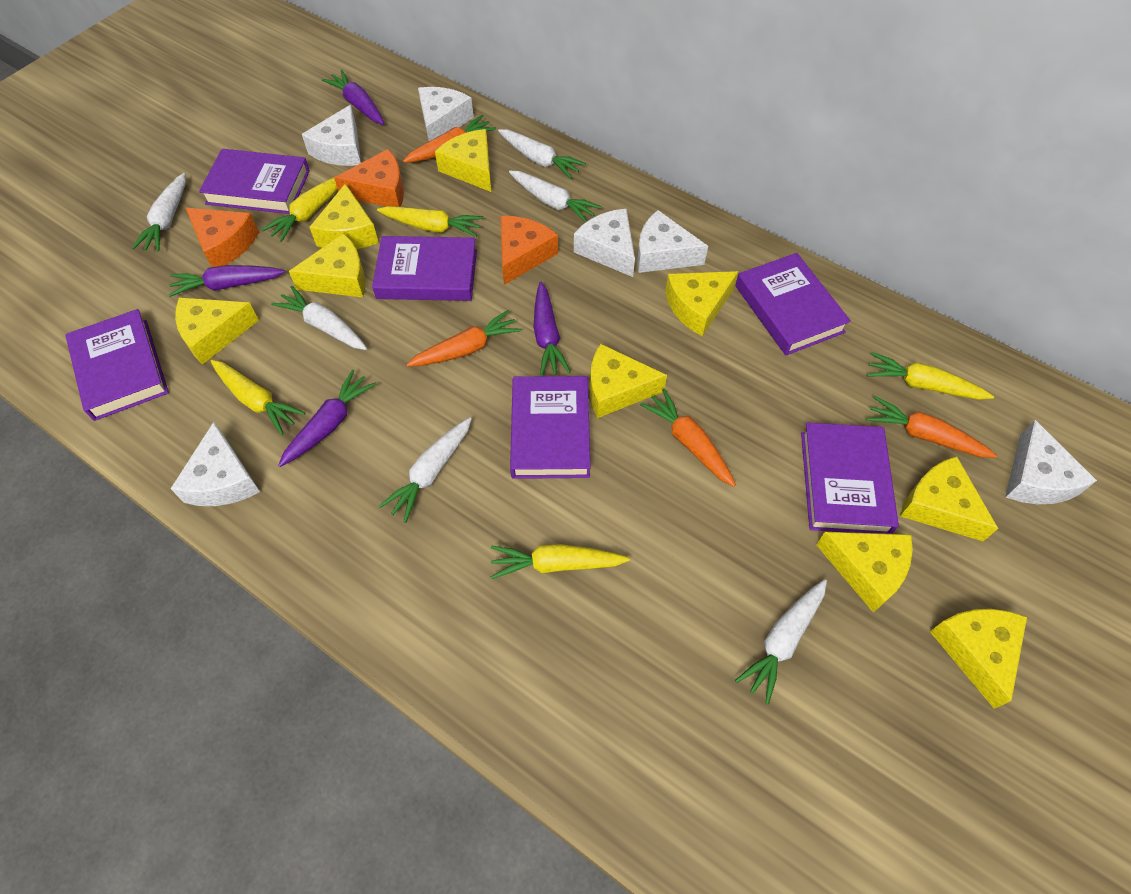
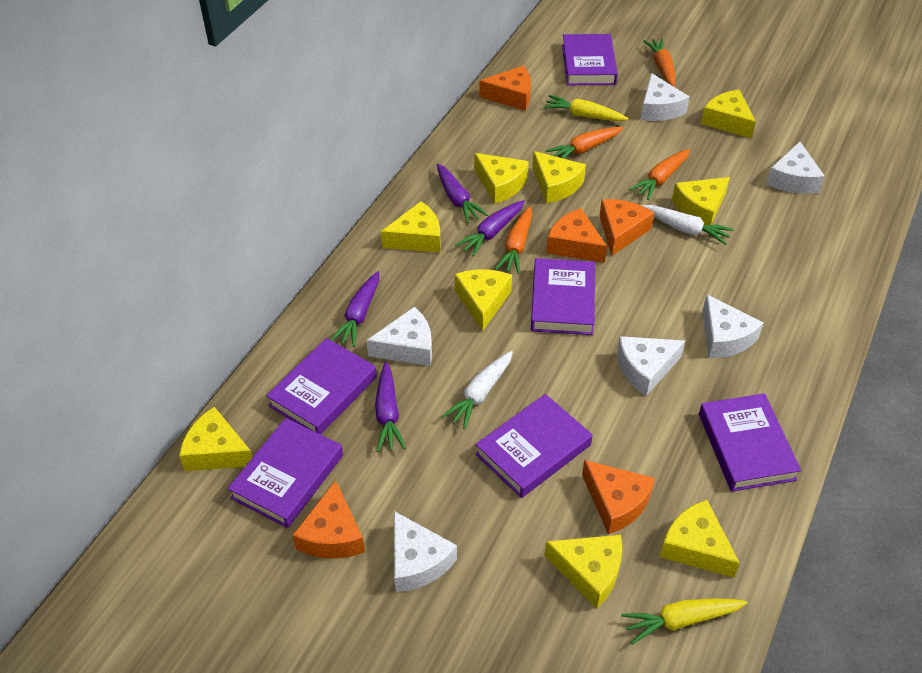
orange cheese: [186,208,259,267] [334,149,404,207] [501,216,558,285] = 3 -> [293,480,365,559] [479,66,531,111] [546,208,607,263] [582,460,655,534] [600,199,654,256] = 5
white carrot: [132,173,186,252] [271,286,367,350] [379,417,472,523] [498,129,586,179] [509,171,602,223] [735,579,827,704] = 6 -> [441,351,513,429] [641,205,734,245] = 2
yellow carrot: [210,360,305,435] [261,176,338,242] [377,206,483,237] [491,544,630,579] [867,352,994,400] = 5 -> [543,95,628,121] [621,599,747,644] = 2

